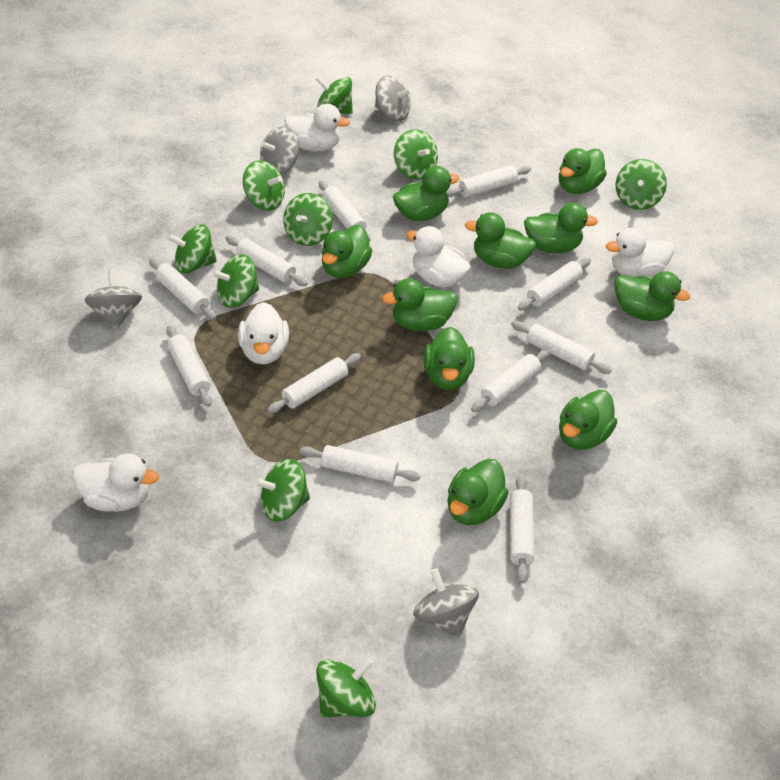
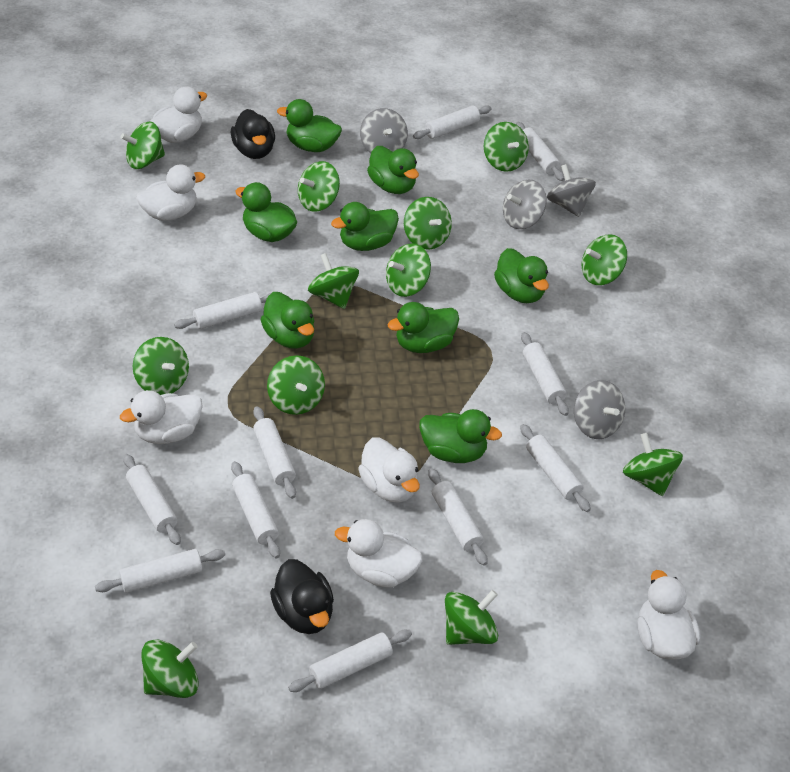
black duck: none = 0 -> [231,109,275,159] [270,559,334,634] = 2
green duck: [322,225,372,278] [382,278,457,331] [393,166,459,221] [423,327,475,390] [447,459,509,525] [465,212,536,269] [524,203,598,253] [559,148,607,194] [559,390,617,450] [615,271,690,321] = 10 -> [235,182,297,242] [260,292,314,349] [277,99,342,152] [331,202,399,251] [367,146,419,194] [388,302,459,353] [419,409,502,463] [494,248,549,303] = 8
green spinning top: [168,224,217,274] [212,254,259,308] [243,160,285,211] [255,459,310,522] [283,193,333,246] [315,76,353,114] [316,657,376,717] [394,129,438,179] [616,159,667,210] = 9 -> [120,122,165,169] [133,337,189,395] [141,639,199,698] [267,355,325,415] [298,161,340,212] [308,253,359,309] [386,243,431,297] [404,197,452,250] [445,590,498,645] [484,122,529,172] [582,234,627,285] [623,433,683,496] = 12
white duck: [72,453,159,512] [238,302,289,364] [285,104,350,151] [406,226,471,288] [606,228,674,278] = 5 -> [120,390,203,444] [136,164,205,221] [150,86,207,143] [335,519,423,587] [358,437,420,503] [637,570,701,660] = 6

